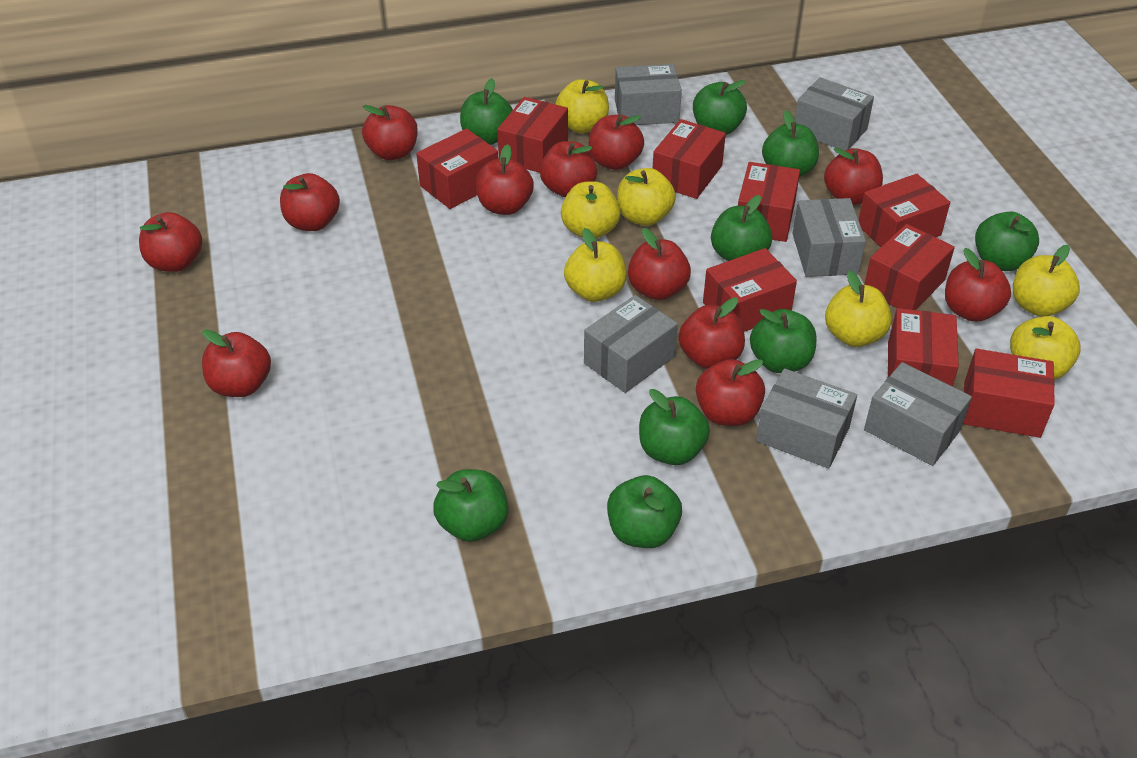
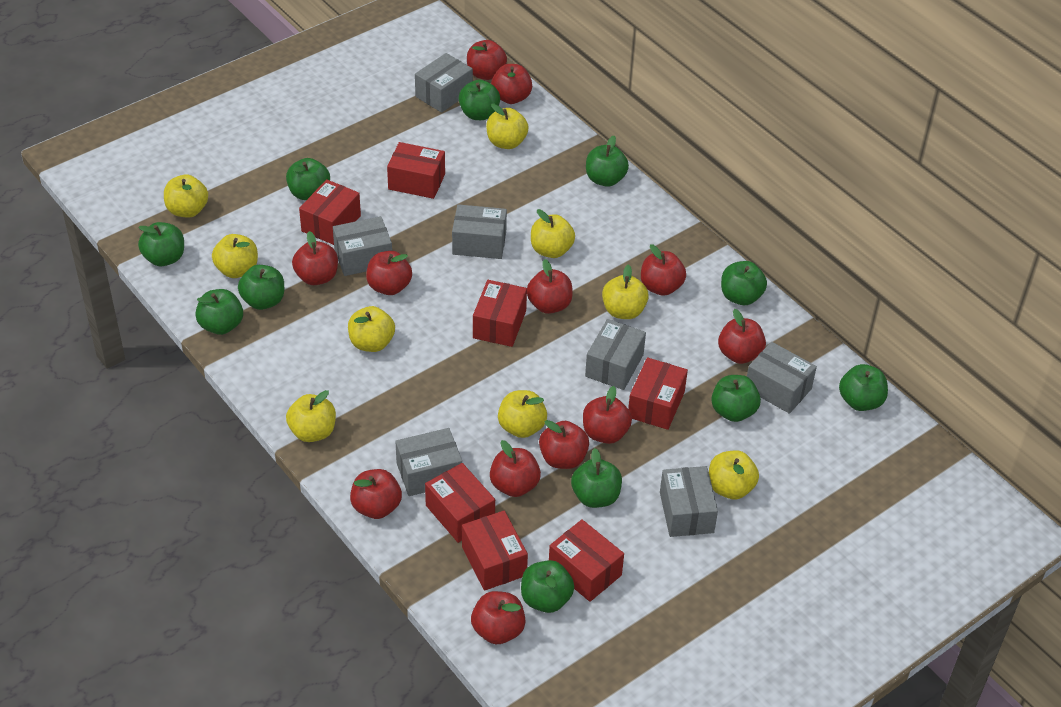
green apple: [433,469,509,542] [460,78,513,145] [607,475,682,548] [639,389,710,465] [693,80,747,135] [711,195,772,261] [750,309,816,373] [762,110,819,177] [975,211,1039,271] = 9 -> [138,222,184,266] [195,289,243,335] [238,265,284,310] [286,158,330,200] [459,80,500,120] [521,560,574,613] [571,448,622,508] [586,136,629,187] [711,375,761,422] [721,261,767,305] [839,364,888,411] = 11
grey box: [584,295,678,393] [615,64,682,125] [756,368,857,468] [792,198,866,277] [795,77,874,150] [864,362,972,466] = 6 -> [333,216,392,276] [395,428,462,496] [415,53,473,113] [452,204,507,259] [585,319,646,390] [660,466,718,537] [747,342,817,414] = 7
red box: [416,128,498,209] [497,97,568,173] [653,119,726,199] [703,248,797,332] [738,162,800,242] [859,174,950,247] [864,224,955,310] [888,308,959,386] [963,349,1055,438] = 9 -> [299,179,361,245] [387,142,445,199] [425,463,495,543] [462,510,528,591] [473,280,527,347] [549,519,624,602] [628,357,688,430] = 7
yellow apple: [555,79,609,133] [561,182,621,239] [564,228,627,302] [617,168,676,226] [825,270,892,347] [1010,316,1081,380] [1013,245,1080,317] = 7 -> [164,175,208,218] [212,234,258,278] [286,390,336,442] [348,306,395,352] [486,104,529,149] [498,390,547,438] [531,209,575,258] [602,264,649,319] [709,450,759,500] = 9

